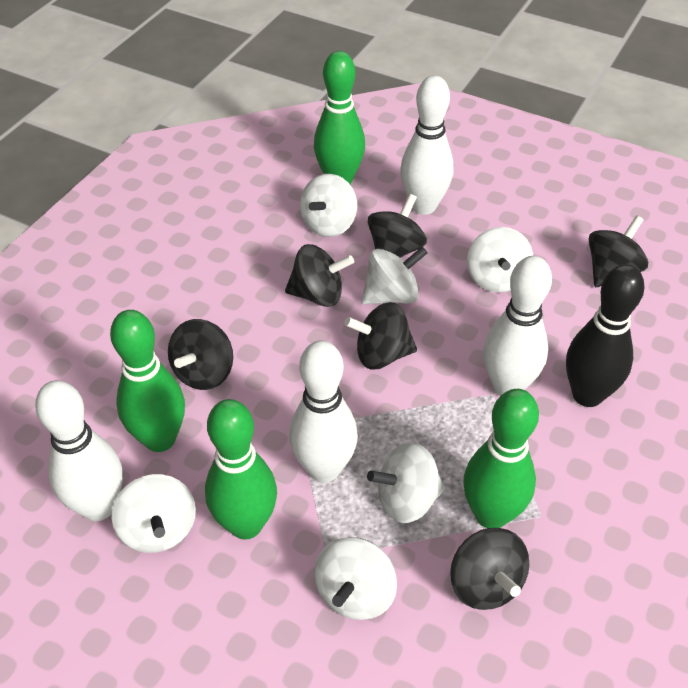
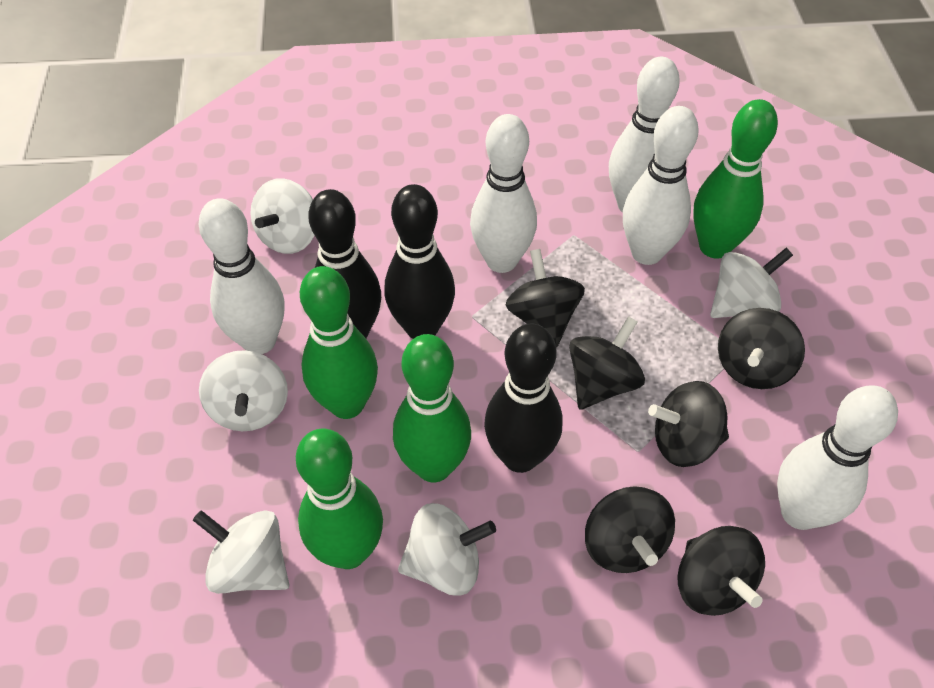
black bowling pin: [566,264,645,407] = 1 -> [309,189,381,338] [384,184,455,339] [484,323,562,473] = 3
white bowling pin: [35,380,123,521] [289,340,358,482] [400,75,454,215] [483,256,552,396] = 4 -> [199,198,284,354] [470,114,537,273] [609,57,680,213] [623,106,699,265] [777,385,898,530] = 5
white spinning top: [111,474,196,553] [300,174,357,237] [314,537,397,620] [361,247,428,304] [367,442,445,523] [467,227,533,293] = 6 -> [193,510,289,594] [199,350,288,431] [250,178,315,254] [398,503,496,596] [710,248,793,318] = 5

